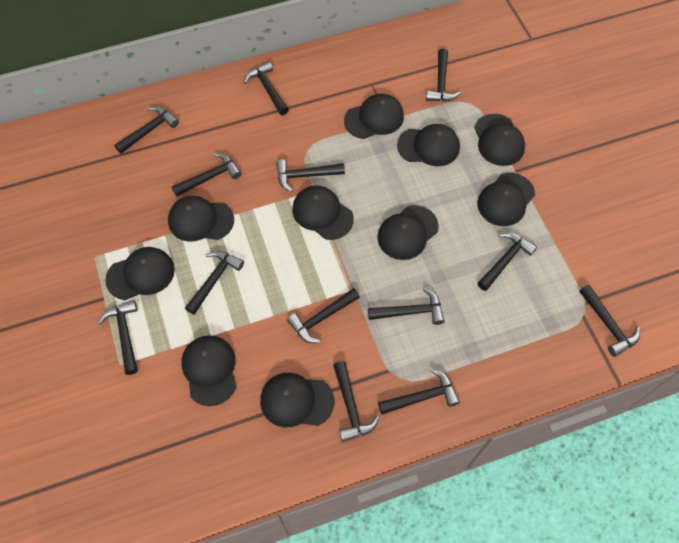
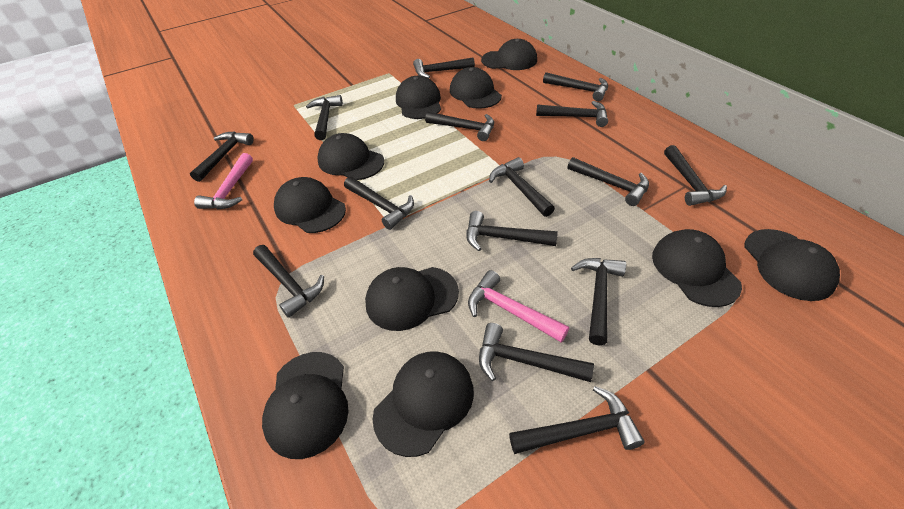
black hammer: [98,300,138,375] [114,106,179,154] [172,153,242,197] [185,251,244,315] [244,61,289,115] [276,160,345,192] [287,288,360,343] [333,361,379,442] [368,287,445,325] [378,368,460,414] [426,49,461,102] [477,232,537,291] [579,285,640,357] = 13 -> [190,131,254,182] [253,245,324,318] [306,95,343,140] [344,177,414,230] [413,57,475,78] [425,112,494,141] [467,211,558,251] [479,323,594,382] [489,157,555,217] [509,386,645,454] [536,101,608,127] [543,72,608,101] [567,157,649,206] [571,258,626,345] [664,145,727,206] = 15
pink hammer: none = 0 -> [194,153,253,209] [468,270,569,342] = 2

